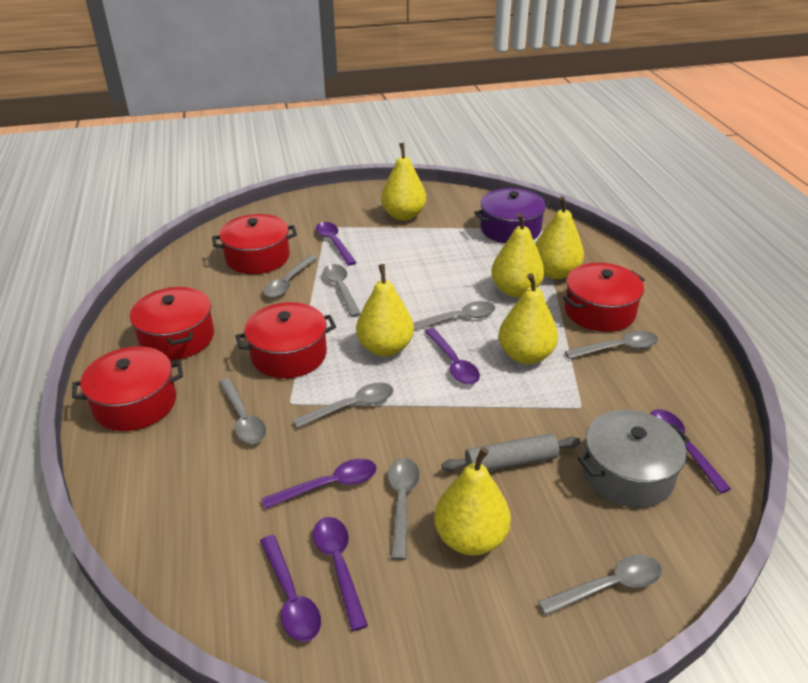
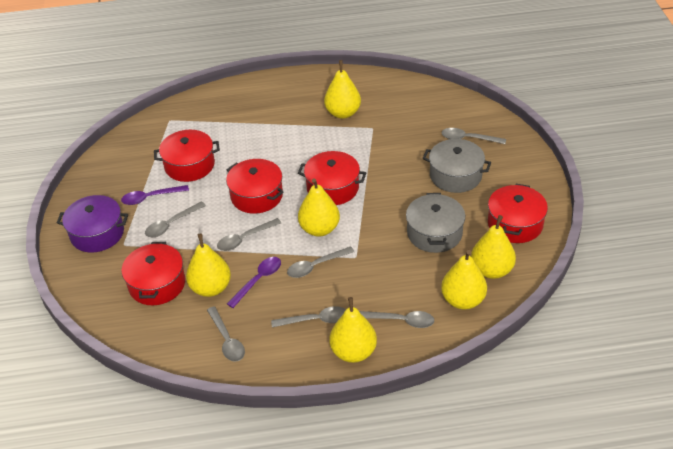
grey pot: [578,410,690,508] = 1 -> [406,193,465,253] [423,139,491,193] = 2
grey rolling pin: [442,433,581,471] = 1 -> none = 0
grey spoon: [219,378,266,444] [263,255,318,298] [293,383,393,428] [323,264,361,317] [388,458,420,560] [413,301,495,330] [538,555,662,616] [565,331,658,359] = 8 -> [145,201,206,237] [207,306,245,362] [217,218,281,251] [271,306,346,327] [287,246,354,278] [359,311,434,328] [441,128,506,144] = 7
purple spoon: [260,535,321,642] [261,459,377,509] [313,517,368,631] [316,222,357,266] [424,328,480,385] [650,409,731,494] = 6 -> [121,185,189,205] [227,257,281,308] = 2

